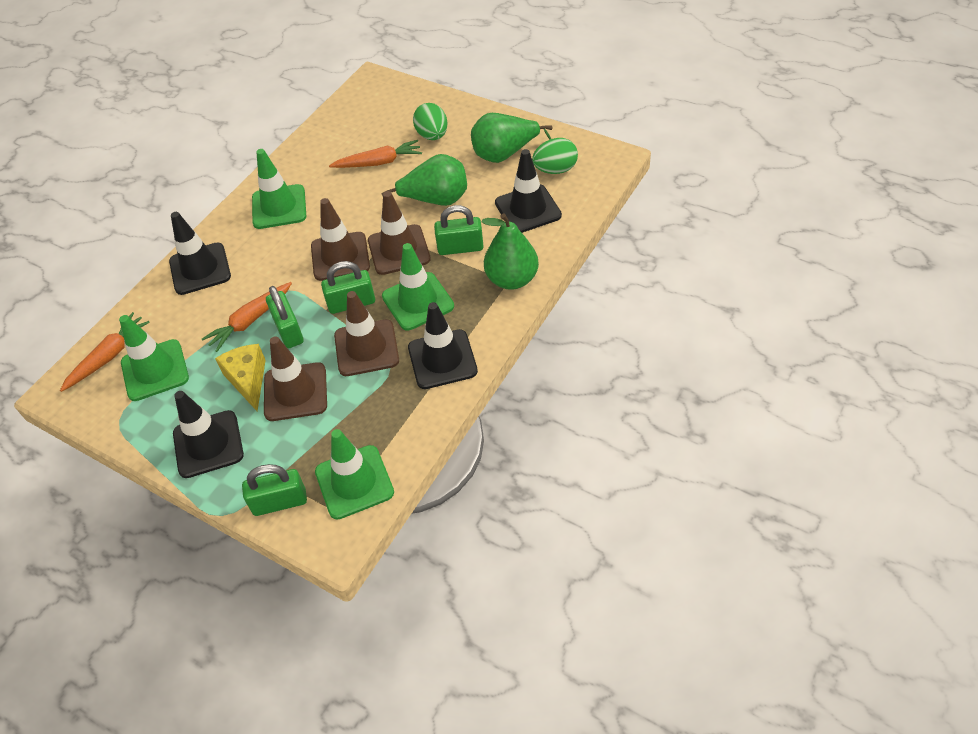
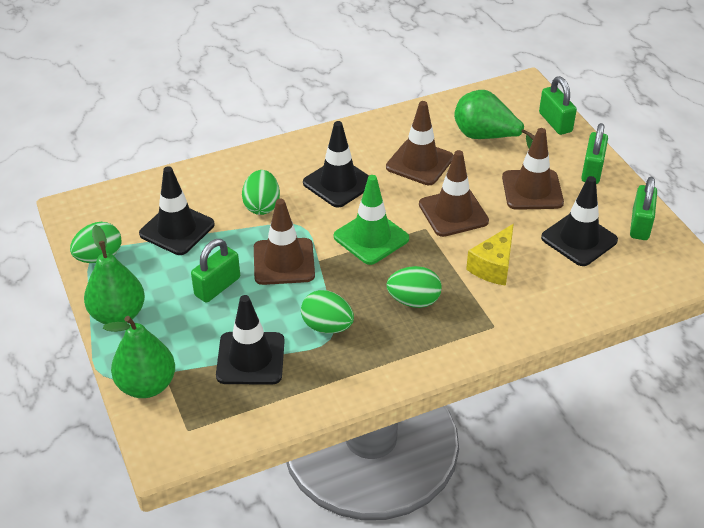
green egg: [413,103,448,140] [532,138,578,174] = 2 -> [70,222,122,263] [242,170,280,215] [301,290,354,334] [386,266,442,308] = 4
green traffic cone: [119,315,189,401] [252,149,306,229] [315,429,394,520] [382,243,454,330] = 4 -> [334,175,409,265] = 1
orange carrot: [60,312,150,392] [202,282,292,352] [329,140,422,168] = 3 -> none = 0

